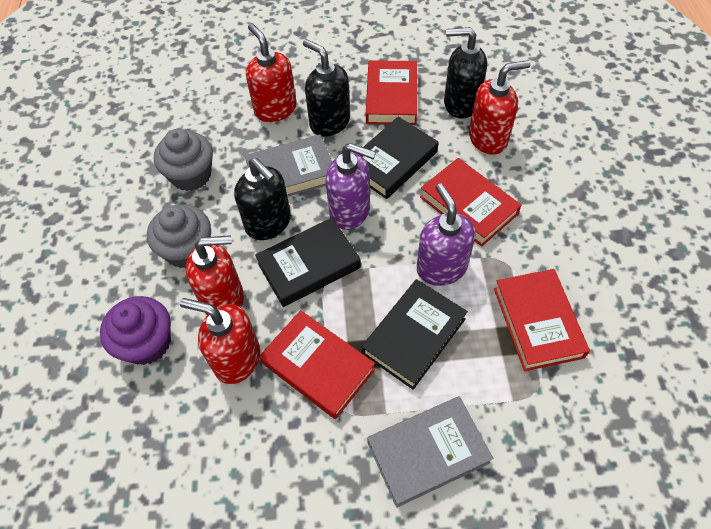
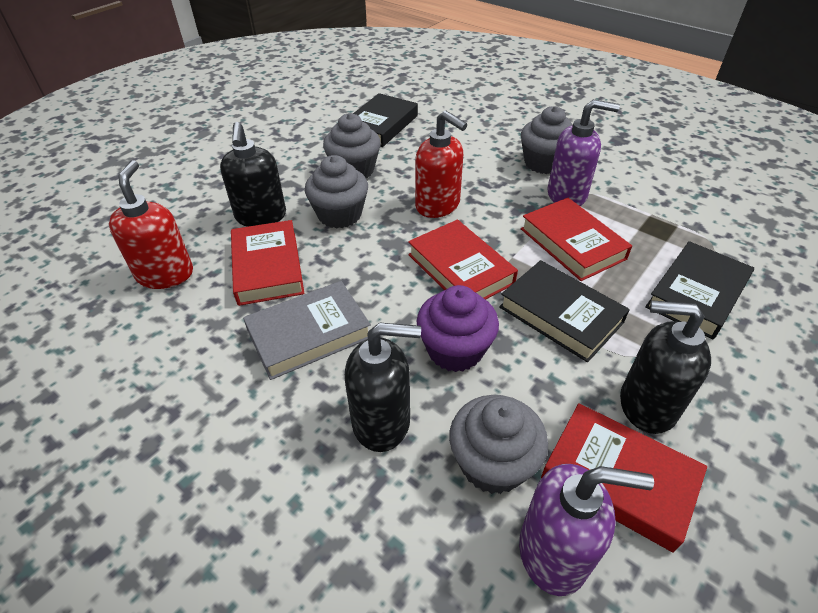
grey book: [245,134,332,197] [367,396,493,508] = 2 -> [243,281,371,380] = 1
grey cupcake: [147,205,211,268] [154,129,213,191] = 2 -> [305,155,368,229] [323,113,381,178] [449,395,548,494] [521,106,572,174] = 4
red soap dispenser: [180,298,260,384] [186,235,244,315] [246,23,297,122] [469,60,531,155] = 4 -> [109,160,193,289] [415,110,467,218] = 2

